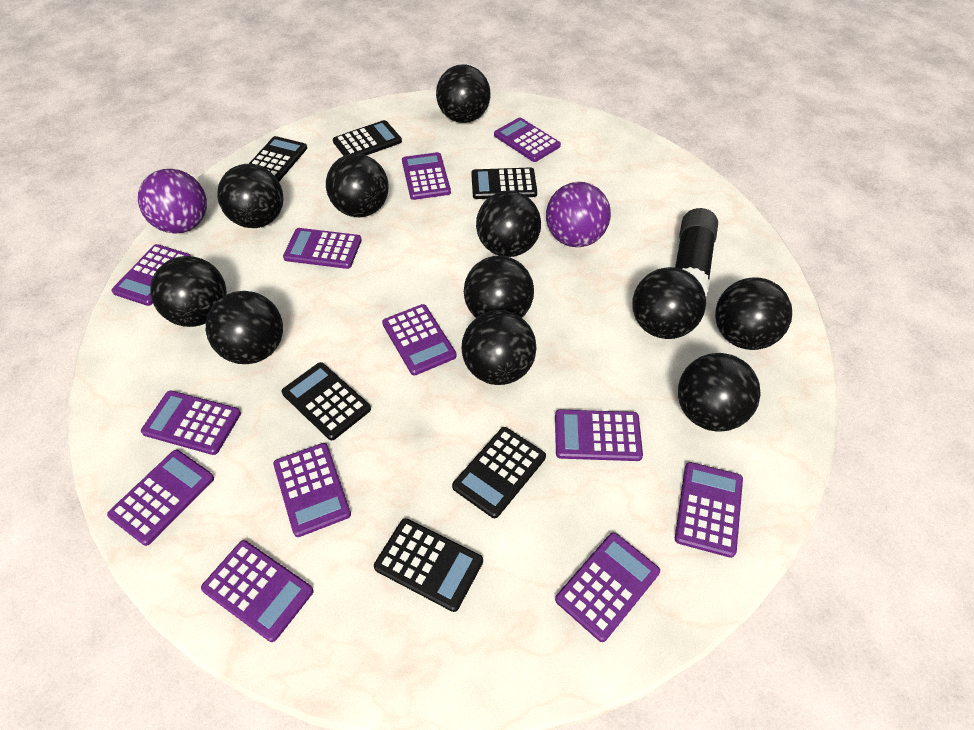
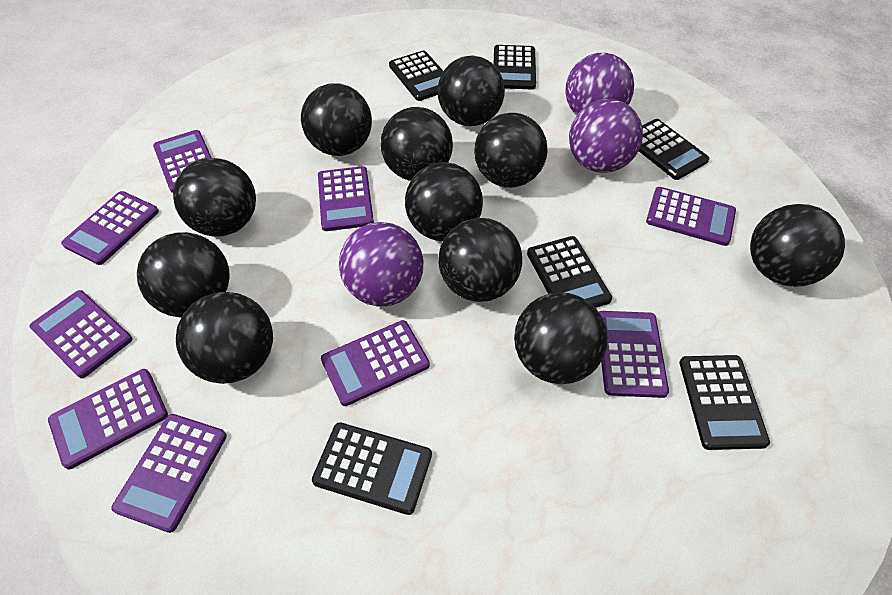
black glue stick: [675,208,718,296] = 1 -> none = 0
purple ball: [138,169,207,234] [546,182,611,247] = 2 -> [339,222,423,307] [565,53,634,115] [569,99,643,173] = 3
purple calculator: [107,450,214,546] [111,244,191,306] [141,391,241,455] [201,540,314,642] [273,443,351,537] [283,228,362,269] [382,304,457,375] [402,152,451,200] [494,117,561,162] [555,410,643,461] [555,532,660,642] [675,462,743,558] = 12 -> [30,290,132,378] [48,369,168,469] [61,191,159,265] [111,414,227,533] [153,130,212,193] [318,166,374,231] [321,320,430,406] [599,311,669,398] [646,187,736,246] = 9

